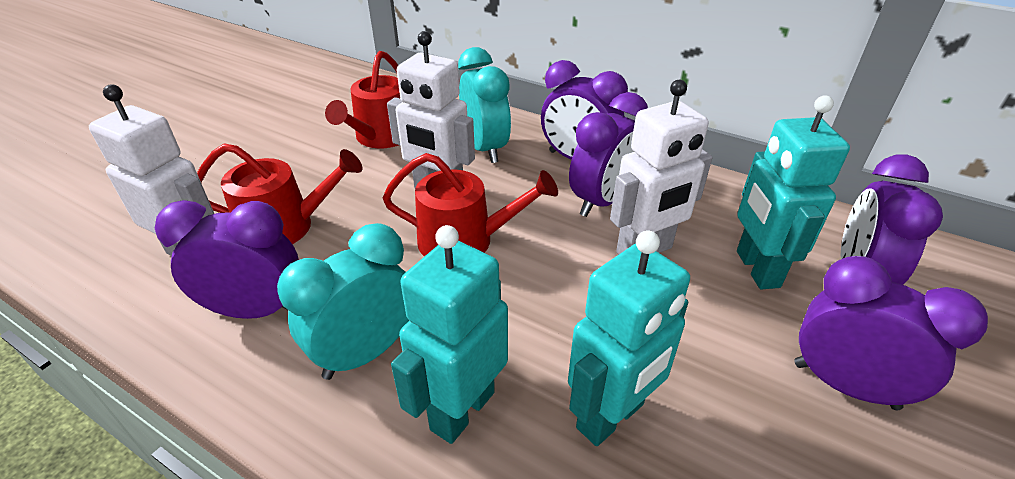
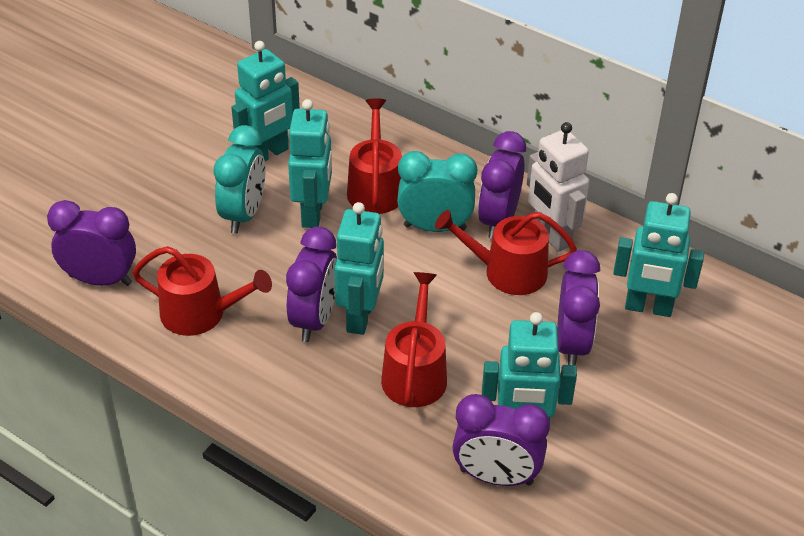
red watering can: [197,143,362,244] [325,51,400,148] [383,153,558,257] = 3 -> [133,246,272,336] [347,98,402,214] [381,272,447,407] [435,210,577,295] = 4
turquoise robot: [391,225,508,444] [568,230,690,446] [737,96,850,290] = 3 -> [231,41,300,161] [288,99,332,228] [334,202,384,335] [482,312,577,420] [613,193,704,317] = 5
white robot: [89,84,214,256] [387,31,475,188] [610,80,712,254] = 3 -> [527,122,589,252] = 1

